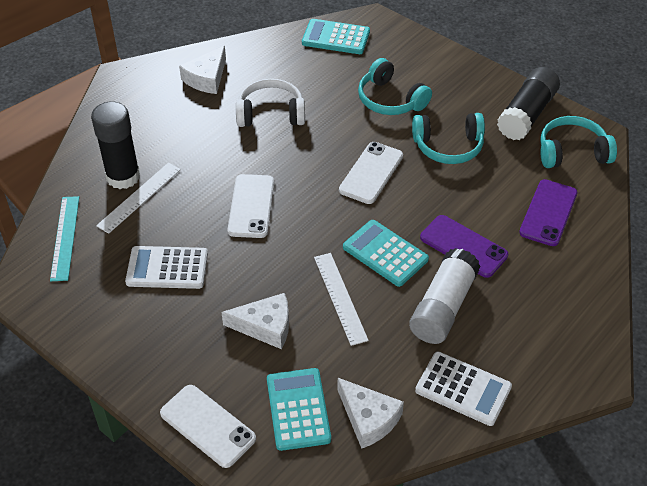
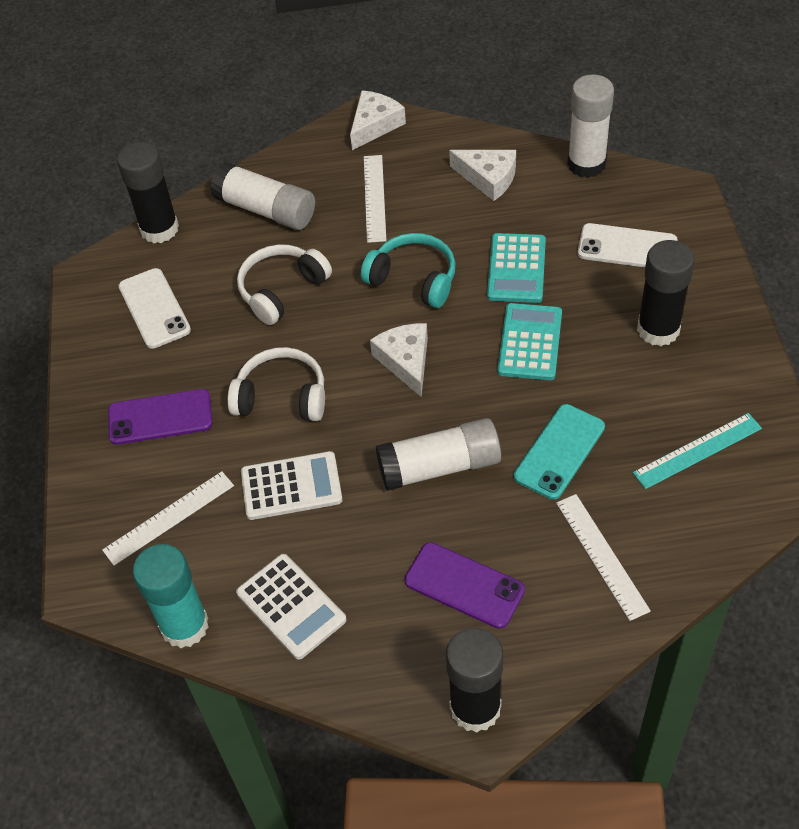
black glue stick: [91,101,140,189] [497,67,560,140] = 2 -> [117,142,179,243] [446,628,503,733] [637,240,694,346] = 3
turquoise calculator: [267,368,331,451] [302,19,370,54] [343,220,429,287] = 3 -> [487,233,546,303] [498,303,562,380] = 2
turquoise glue stick: none = 0 -> [133,544,209,648] = 1
turquoise headphones: [358,58,432,115] [412,113,485,164] [540,116,617,168] = 3 -> [361,233,456,308] = 1
turquoise phone: none = 0 -> [514,404,605,500] = 1
white glue stick: [409,248,480,344] = 1 -> [210,162,315,230] [376,418,501,491] [567,74,614,178] = 3
white headphones: [236,79,305,127] = 1 -> [228,347,325,421] [237,245,332,325] = 2
white phone: [160,385,256,468] [227,174,274,238] [339,142,403,204] = 3 -> [118,268,191,349] [578,223,677,267] = 2
white ruler: [96,163,181,234] [314,253,369,346] = 2 -> [102,471,234,565] [364,155,386,243] [556,494,651,621] = 3

